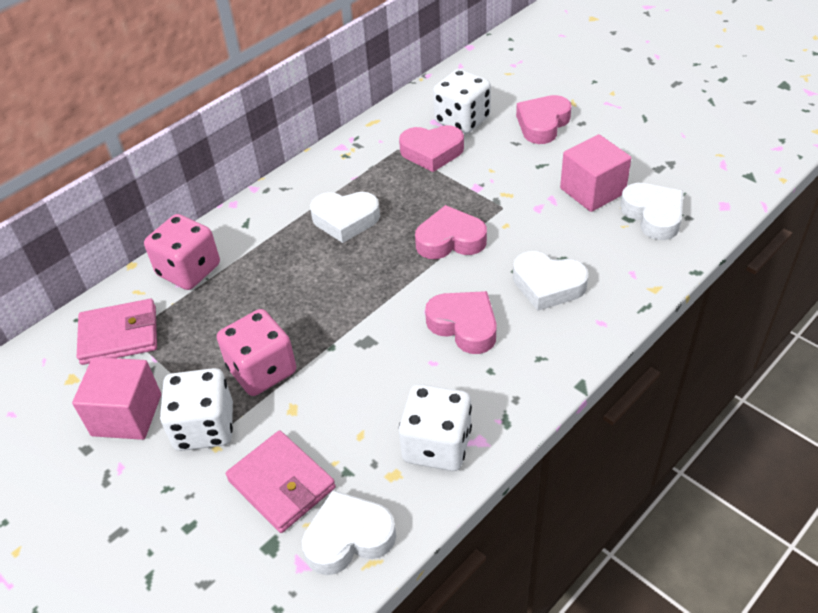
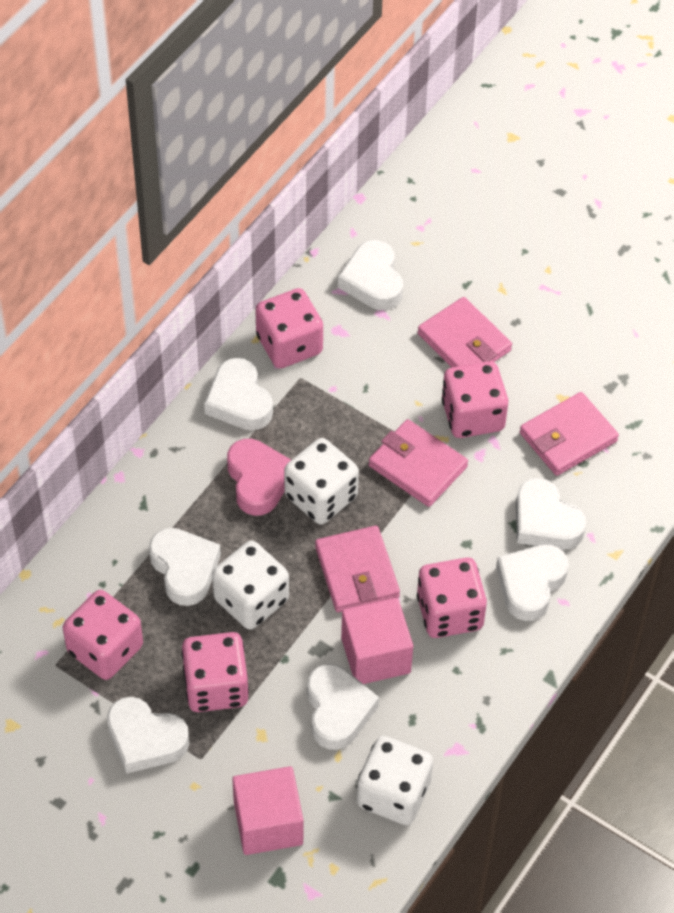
pink dice: [144,214,220,290] [217,309,296,396] = 2 -> [63,590,143,680] [181,632,249,712] [255,288,323,369] [417,557,487,638] [442,361,508,438] = 5
pink heart: [399,125,464,172] [415,205,487,259] [425,291,497,354] [516,95,572,144] = 4 -> [227,439,291,516] = 1
pink wallet: [77,299,157,365] [226,431,336,533] = 2 -> [315,526,400,612] [369,419,468,507] [418,297,512,367] [520,392,619,476] = 4
white heart: [302,490,396,575] [310,192,380,243] [513,251,589,311] [620,183,684,240] = 4 -> [107,697,189,774] [149,528,221,606] [204,358,273,431] [307,664,379,750] [338,240,403,310] [496,544,569,621] [516,478,586,550] = 7

